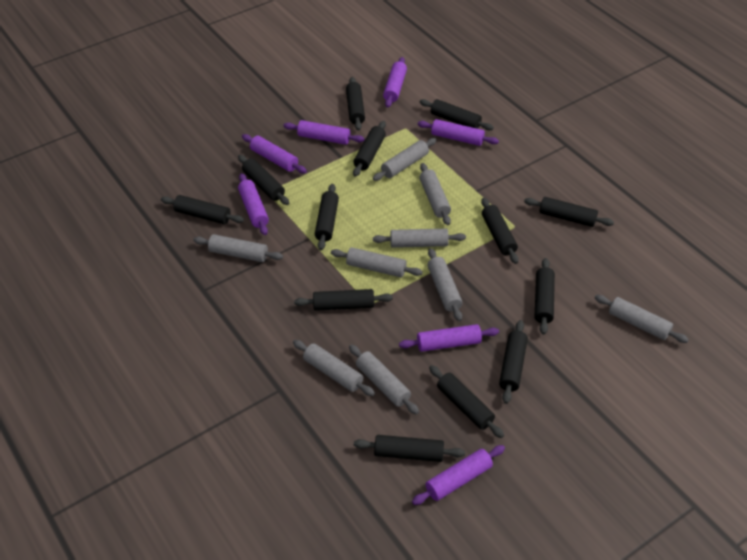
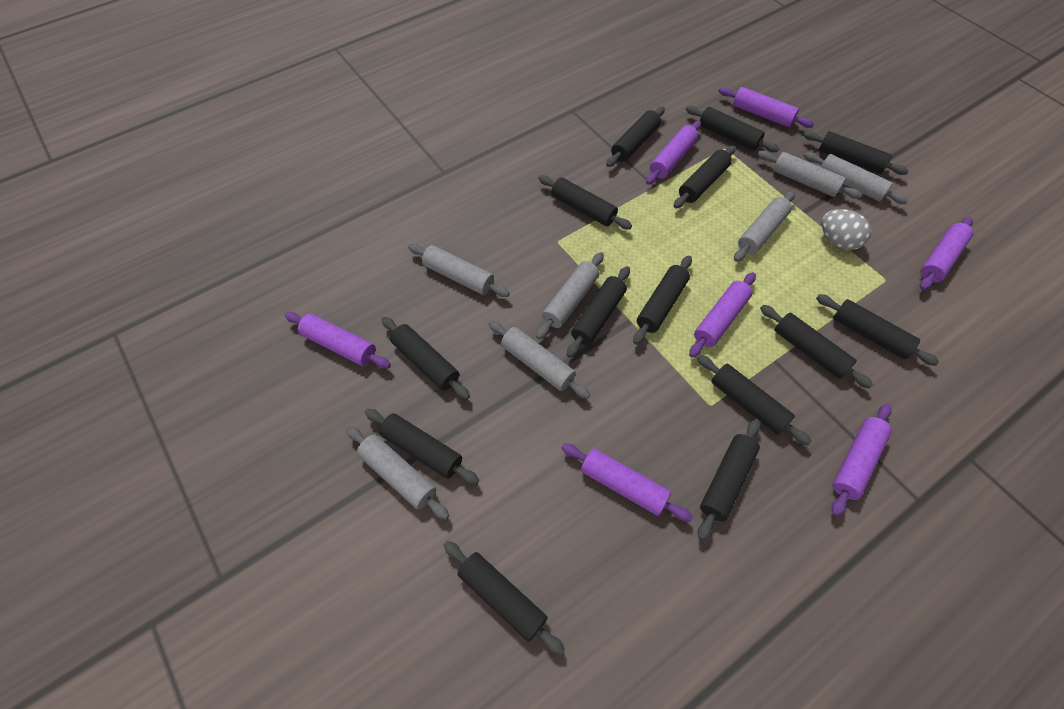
black rolling pin: [161,195,244,224] [238,155,289,205] [294,289,393,311] [315,184,339,250] [346,77,365,131] [353,121,386,177] [354,435,465,462] [420,99,494,131] [429,365,504,438] [481,198,519,264] [499,320,528,404] [524,197,614,227] [535,258,555,335] = 13 -> [365,409,479,484] [381,317,470,399] [444,541,565,655] [538,175,632,229] [567,266,630,358] [606,106,665,167] [633,256,692,345] [674,145,736,208] [686,106,779,152] [697,355,812,445] [698,419,760,540] [760,305,873,389] [803,131,909,175] [816,294,939,366] = 14
grey egg: none = 0 -> [821,209,872,250] = 1
grey rolling pin: [193,234,283,262] [293,340,375,396] [331,247,423,277] [349,345,419,414] [373,138,436,181] [373,229,466,248] [419,163,451,225] [427,248,463,321] [595,295,689,343] = 9 -> [346,426,449,520] [408,244,510,297] [489,321,590,399] [536,252,604,339] [734,191,795,262] [757,151,862,199] [804,152,909,204] = 7

